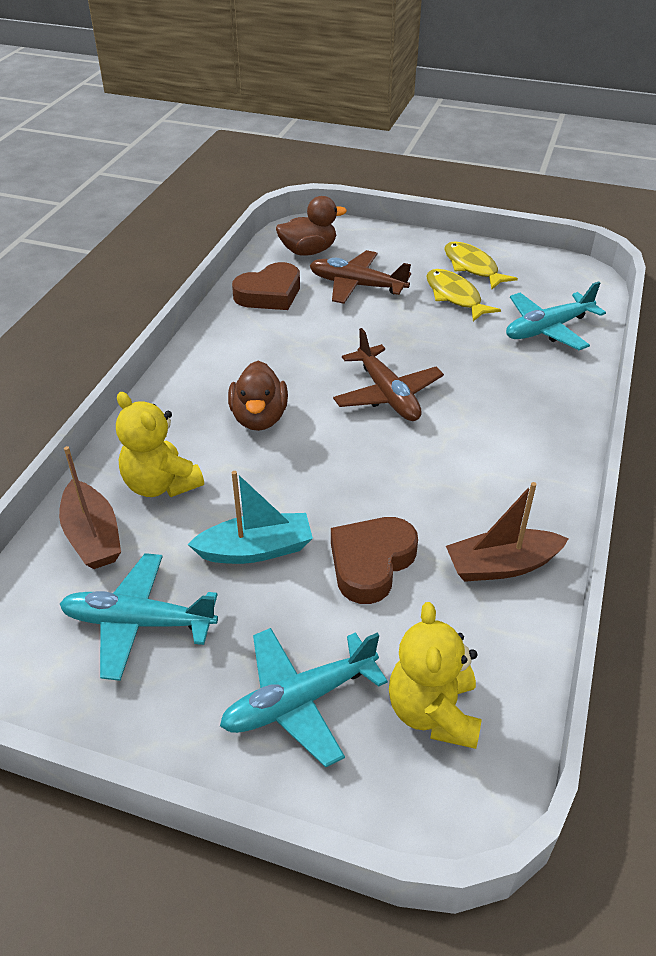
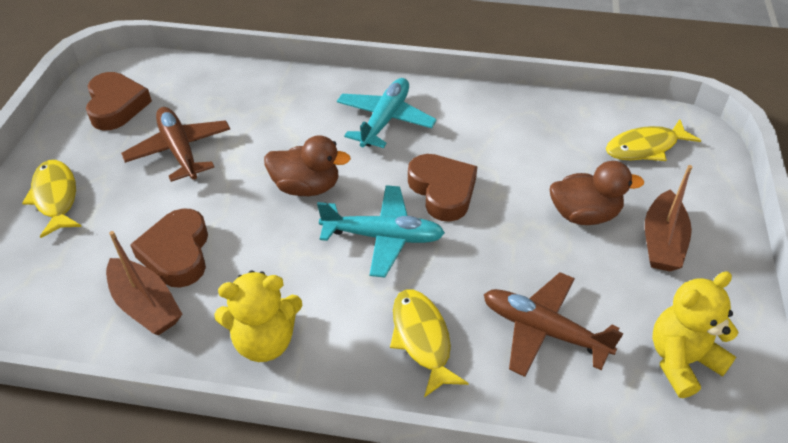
brown heart: [232,262,300,310] [331,517,418,604] = 2 -> [86,72,152,130] [130,208,208,288] [408,154,477,222] = 3
turquoise boat: [188,471,313,564] = 1 -> none = 0
turquoise plane: [60,553,218,681] [220,628,388,768] [506,281,606,350] = 3 -> [317,185,445,277] [337,78,437,148] = 2
yellow fish: [426,269,501,321] [444,241,518,289] = 2 -> [22,160,82,238] [390,290,469,397] [606,119,701,161] = 3

